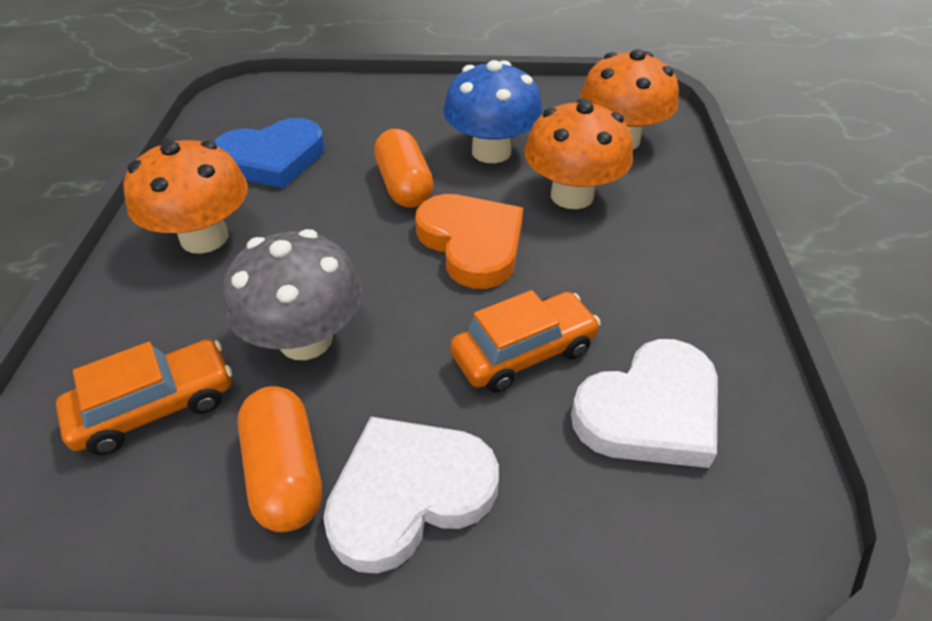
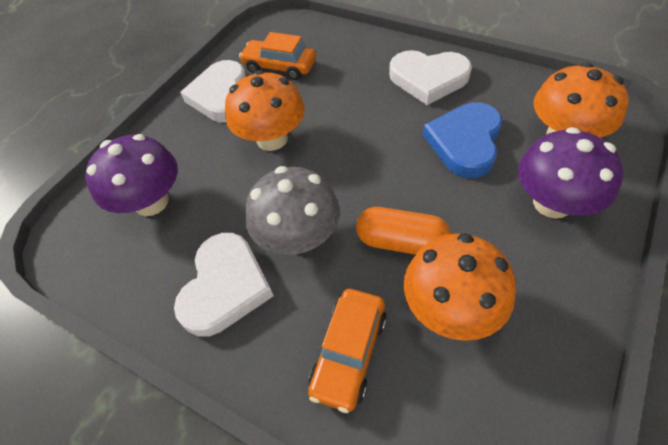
blue mushroom: [443,60,543,163] = 1 -> none = 0
orange capsule: [237,386,322,532] [374,129,434,208] = 2 -> [356,207,451,255] = 1
orange heart: [415,194,523,289] = 1 -> none = 0
purple mushroom: none = 0 -> [85,134,178,216] [518,127,624,219] = 2
white heart: [323,417,499,574] [571,339,718,468] = 2 -> [174,233,274,337] [180,60,246,123] [389,50,472,105] = 3

